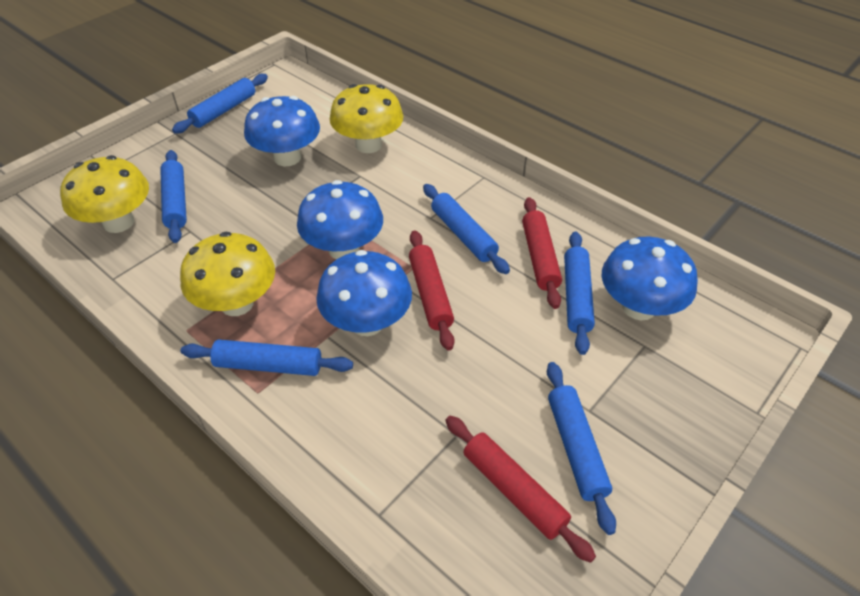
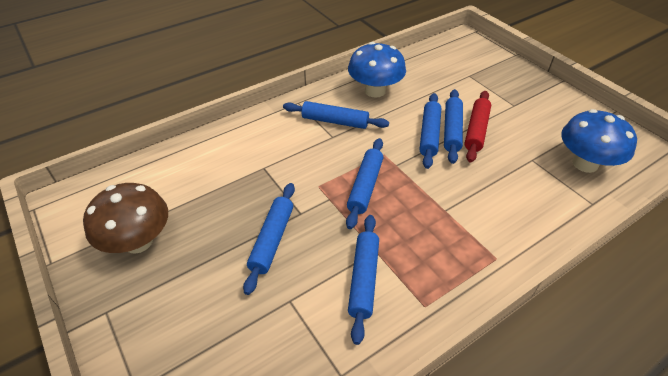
blue mushroom: [244,96,320,166] [297,180,383,259] [316,250,412,336] [602,237,698,320] = 4 -> [348,42,406,98] [561,109,637,173] = 2
brown mushroom: none = 0 -> [83,183,168,254] = 1
red rolling pin: [409,230,454,351] [446,416,596,563] [522,197,562,309] = 3 -> [465,91,491,162] = 1
yellow mushroom: [60,155,149,233] [180,232,275,316] [330,84,403,153] = 3 -> none = 0

